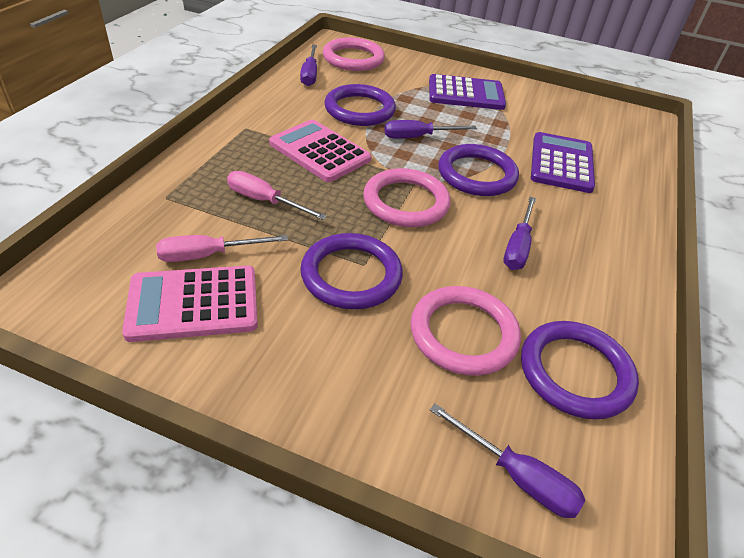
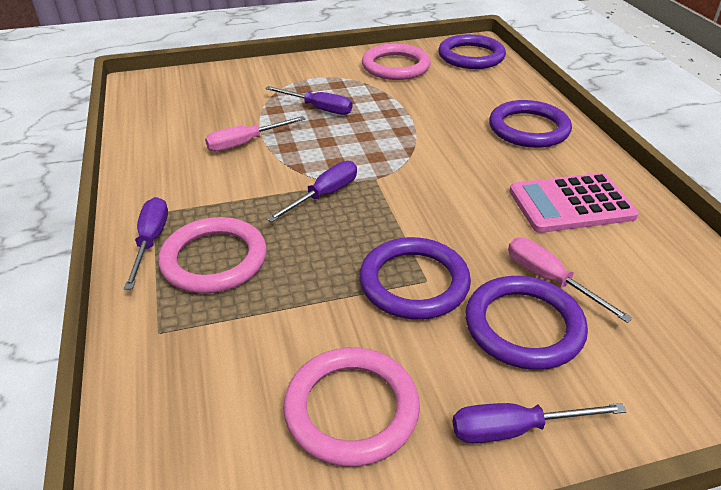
pink calculator: [122,266,258,342] [269,120,372,182] = 2 -> [509,173,639,233] = 1
purple calculator: [429,74,506,110] [531,132,595,193] = 2 -> none = 0

